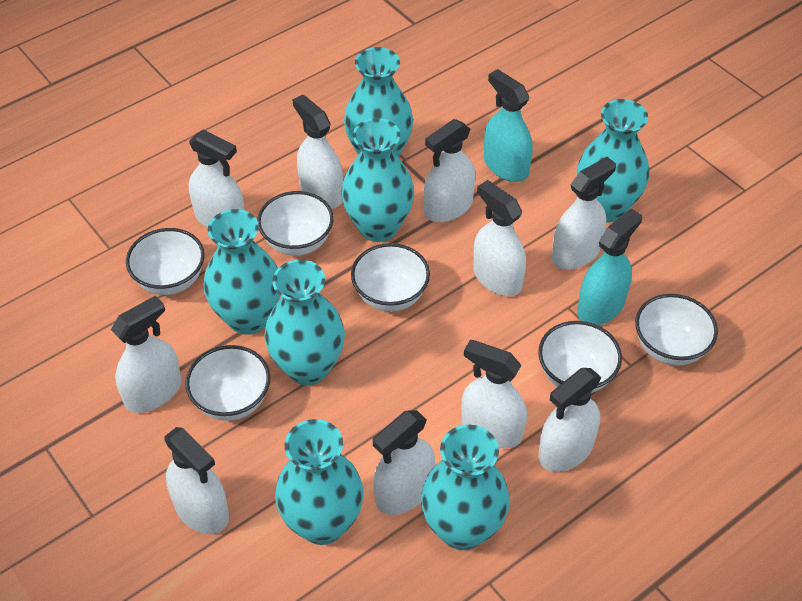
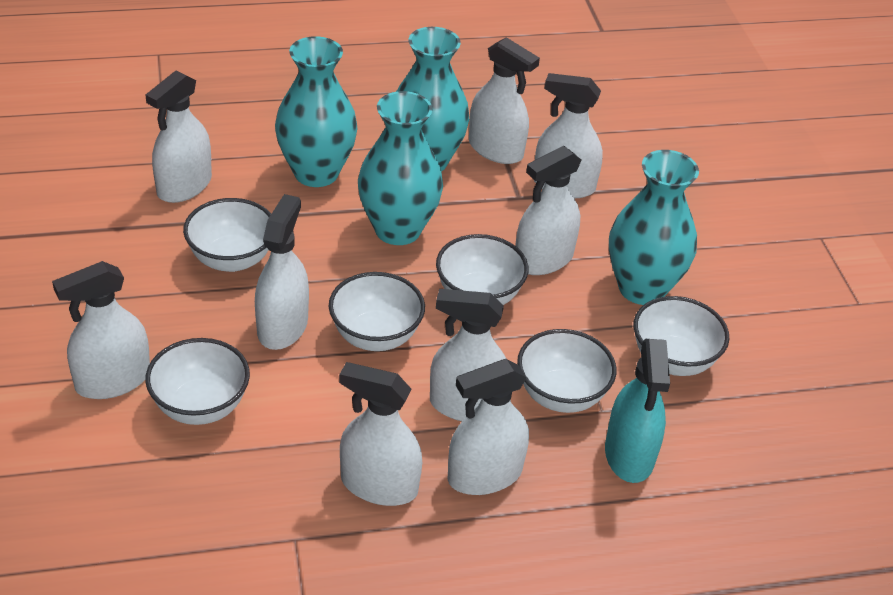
turquoise spray bottle: [484,69,533,182] [577,208,642,325] = 2 -> [605,339,670,483] = 1
turquoise vase: [204,209,280,334] [265,260,345,385] [275,419,364,545] [341,118,414,242] [344,47,413,157] [421,425,510,550] [577,99,649,222] = 7 -> [275,36,358,187] [358,91,443,245] [396,27,469,172] [609,150,699,305] = 4
white spray bottle: [111,295,182,413] [164,427,229,534] [189,129,245,228] [292,94,343,209] [373,410,435,515] [424,119,475,222] [461,340,527,448] [473,180,526,296] [538,368,602,472] [552,157,616,270] = 10 -> [52,261,150,399] [146,71,212,203] [255,194,309,350] [339,362,422,506] [430,289,506,421] [447,359,529,495] [469,37,540,164] [515,146,582,275] [534,73,603,198] = 9

